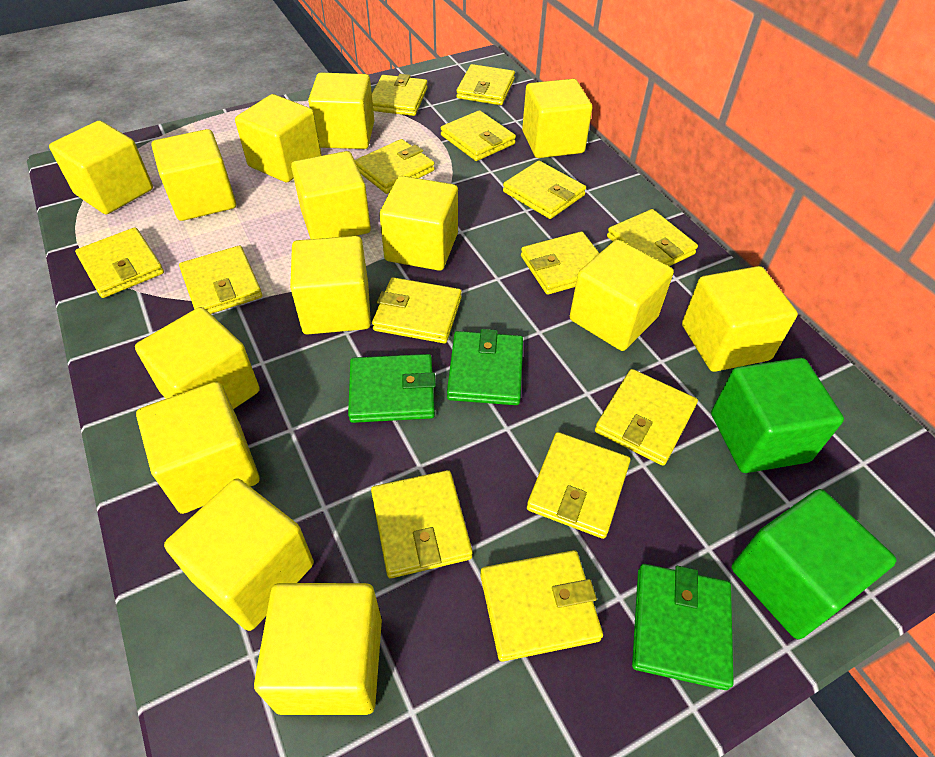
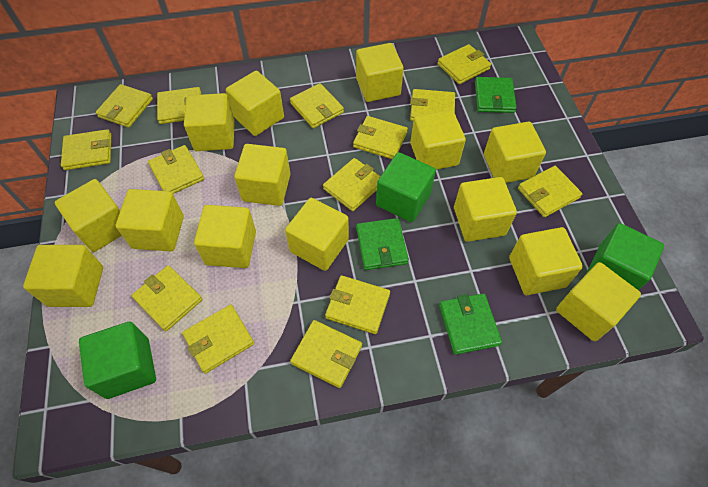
green cube: [711,358,844,473] [731,489,897,639] = 2 -> [79,322,156,399] [376,152,436,222] [586,223,664,290] = 3

